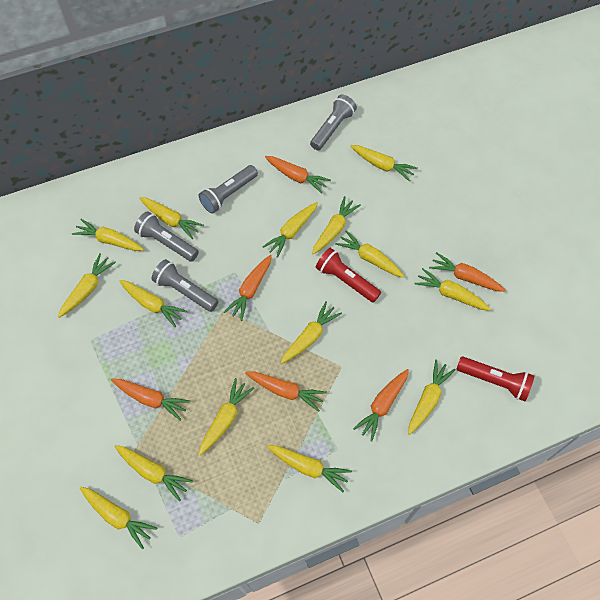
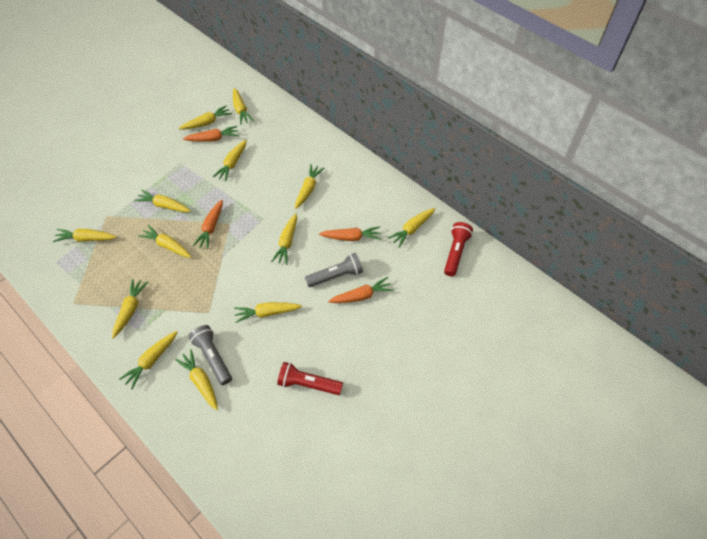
grey flashlight: [134,211,199,262] [151,259,218,312] [199,165,258,214] [310,95,357,150] = 4 -> [189,325,232,385] [305,253,363,287] = 2
orange carrot: [111,378,190,421] [224,255,272,321] [245,371,327,412] [265,156,331,194] [353,369,409,441] [429,252,506,292] = 6 -> [183,126,239,142] [193,200,223,249] [319,226,381,241] [328,277,394,303] = 4
yellow carrot: [58,253,116,318] [72,219,144,251] [80,487,157,549] [114,445,193,502] [119,280,188,327] [139,197,204,239] [198,378,254,456] [263,202,318,258] [267,445,352,492] [280,301,342,364] [312,196,361,254] [335,230,405,278] [350,145,418,182] [408,360,456,435] [414,268,491,311] = 15 -> [53,229,117,242] [112,279,148,338] [119,331,177,389] [134,189,191,212] [138,225,192,258] [175,349,218,410] [179,105,232,129] [213,140,247,181] [233,88,254,125] [234,302,302,323] [271,213,297,265] [295,164,324,209] [388,208,435,248] = 13

